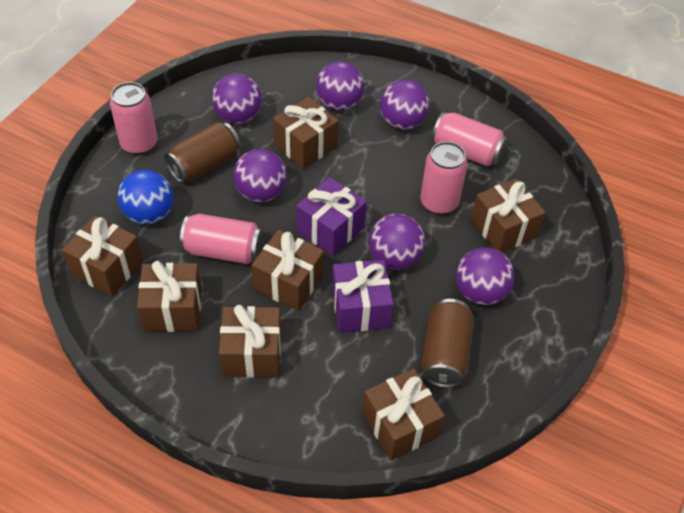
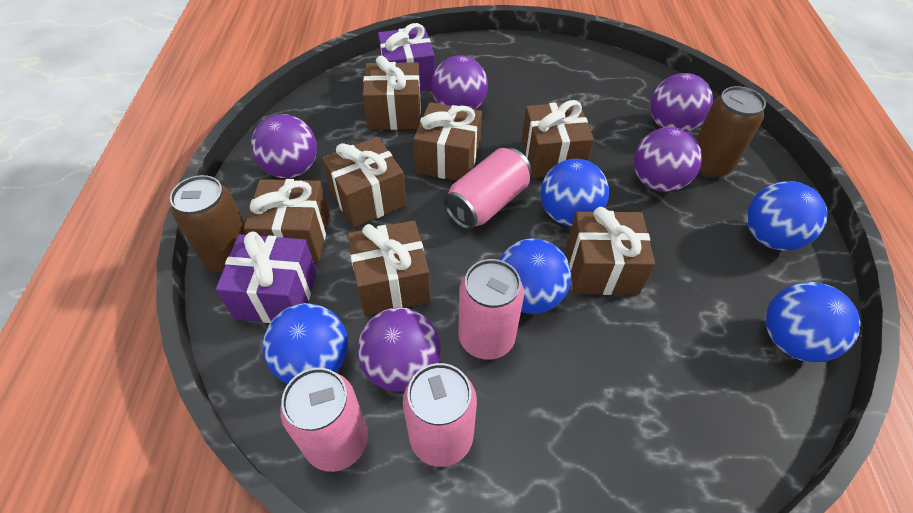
blue ball: [117,170,173,225] = 1 -> [262,303,348,384] [499,238,571,314] [540,159,609,226] [747,181,827,251] [765,282,860,362] = 5
purple ball: [212,73,262,124] [233,149,287,202] [316,61,364,111] [369,214,425,270] [380,80,429,130] [456,247,514,305] = 6 -> [251,114,317,178] [357,307,441,392] [431,55,488,110] [634,127,702,192] [650,73,713,132] = 5

